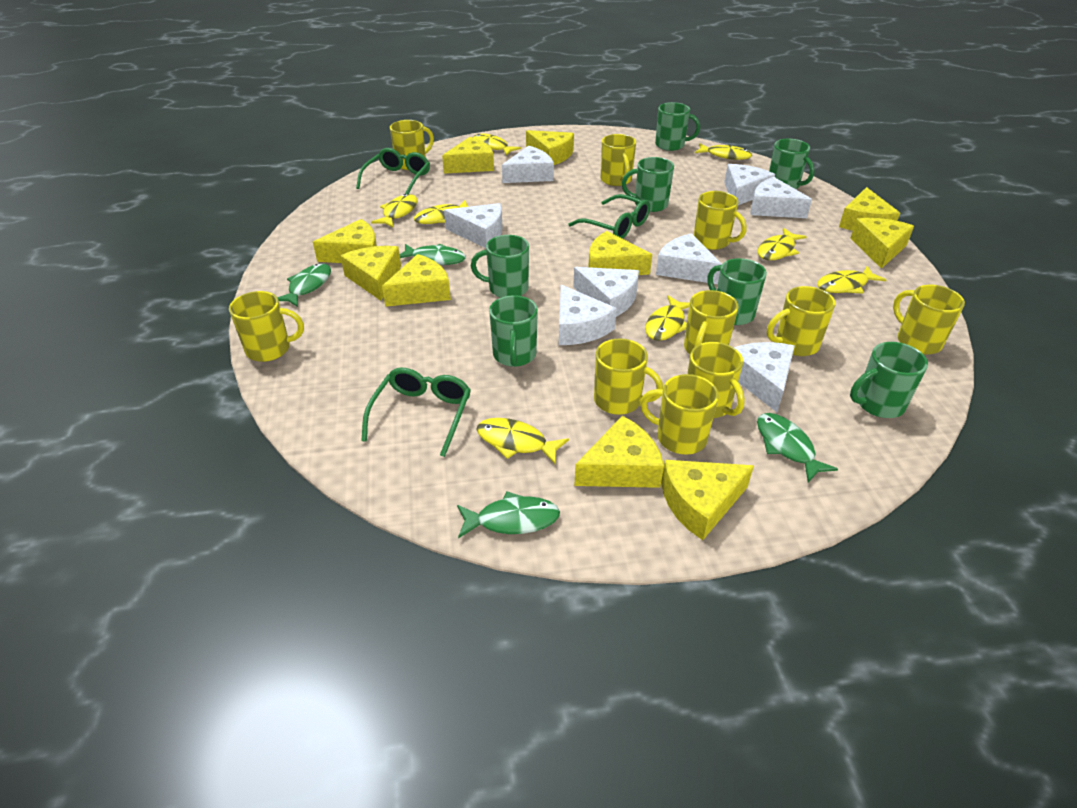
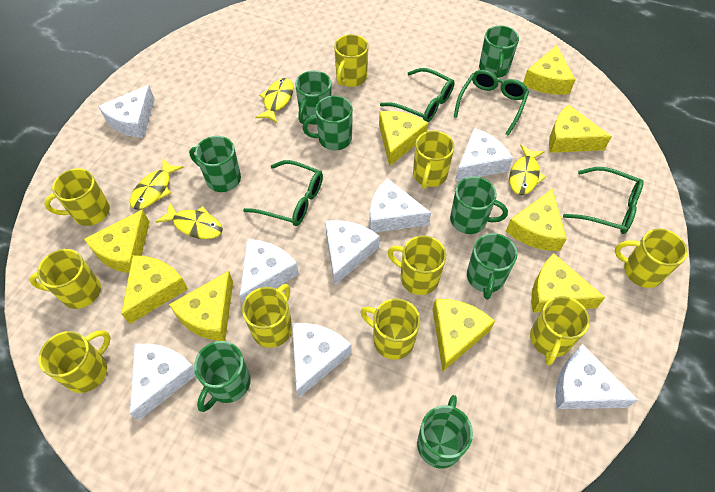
green fish: [277,263,331,307] [400,244,466,265] [457,491,560,538] [757,413,838,482] = 4 -> none = 0
green glasses: [356,148,430,194] [361,368,471,457] [568,194,650,239] = 3 -> [243,160,323,226] [380,68,455,122] [454,70,529,136] [563,167,644,234] = 4
green mug: [471,235,529,298] [489,295,538,367] [622,157,674,212] [655,102,700,151] [708,258,767,325] [769,139,815,189] [850,342,928,418] = 7 -> [189,136,241,192] [194,341,250,412] [295,71,332,125] [303,95,353,150] [417,395,473,469] [450,176,508,234] [467,233,517,300] [479,26,519,78] = 8
yellow cheese: [313,219,377,263] [340,246,401,301] [382,254,451,307] [442,137,494,174] [526,130,574,165] [574,415,664,488] [588,231,652,275] [661,460,754,540] [839,187,900,231] [851,218,914,269] = 10 -> [84,209,150,273] [121,255,188,324] [169,271,233,341] [379,111,428,166] [432,299,495,372] [506,188,567,251] [523,45,576,95] [531,253,605,312] [549,104,612,153] = 9
yellow fish: [371,194,417,228] [414,200,469,224] [473,133,521,156] [476,418,569,464] [645,296,690,341] [695,143,752,160] [758,228,807,260] [817,266,886,294] = 8 -> [130,159,184,210] [156,202,223,239] [255,78,294,123] [509,145,546,195] = 4

